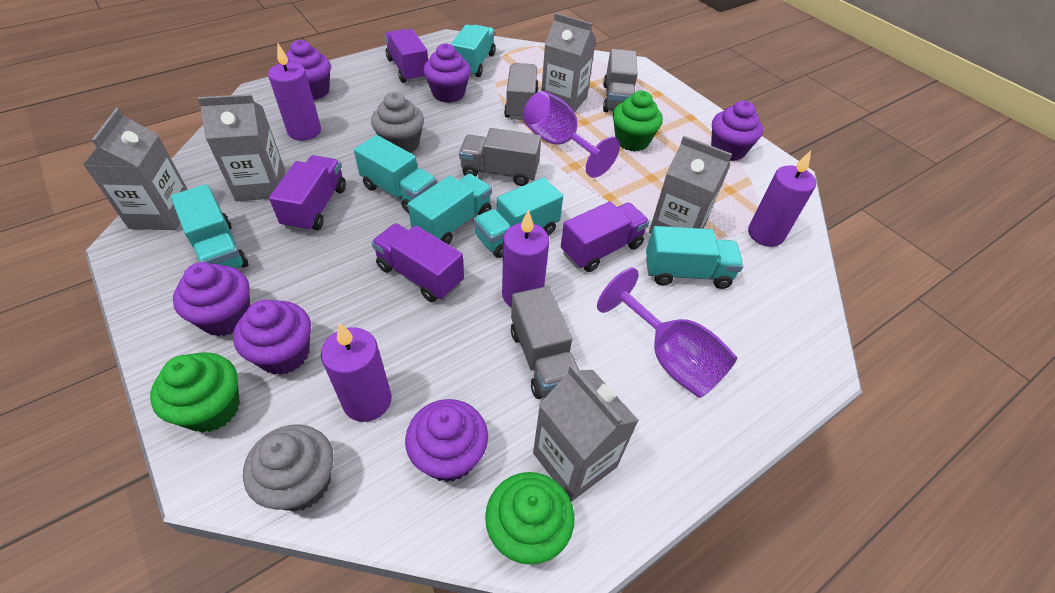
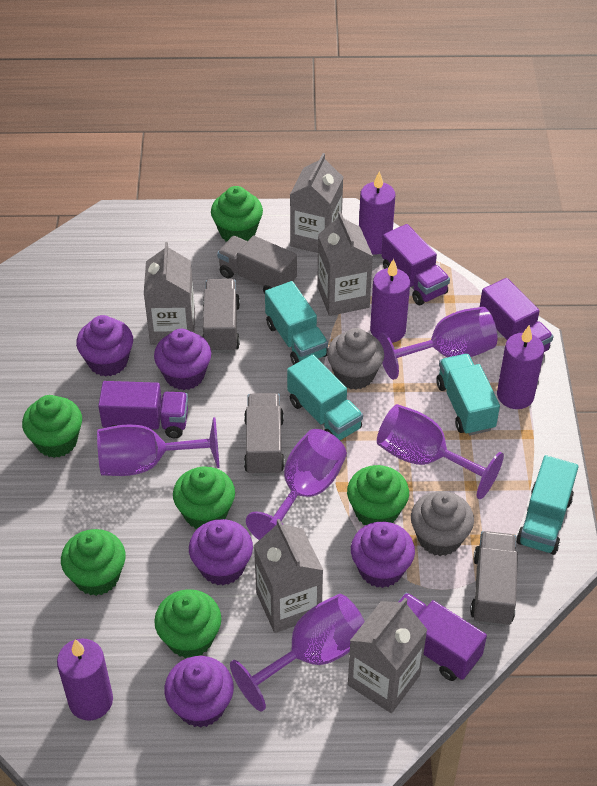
green cupcake: [150,352,240,433] [485,472,575,565] [613,91,663,151] = 3 -> [22,395,82,458] [61,529,126,596] [154,589,222,658] [173,467,235,529] [211,186,263,241] [347,465,409,525] = 6
purple cupcake: [173,262,250,336] [233,300,311,375] [286,40,331,100] [405,399,488,482] [423,43,471,103] [711,101,763,161] = 6 -> [76,315,133,377] [154,329,211,390] [164,656,234,728] [189,519,253,585] [351,522,415,588] = 5
purple goblet: [523,91,620,178] [597,268,738,398] = 2 -> [97,417,220,476] [230,594,365,712] [246,429,347,540] [377,404,504,499] [378,307,497,380] = 5
turquoise truck: [171,184,248,269] [354,135,437,213] [408,174,492,245] [451,24,496,77] [473,177,563,258] [646,226,743,289] = 6 -> [265,281,328,365] [287,355,363,440] [436,354,500,436] [516,455,579,555] = 4

